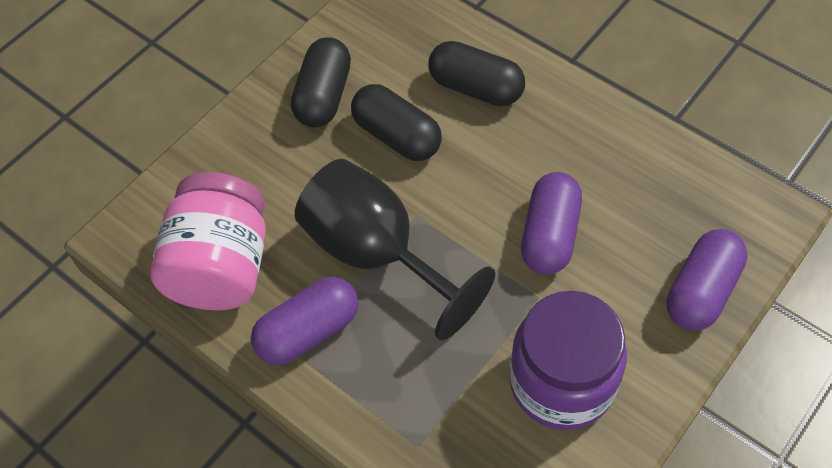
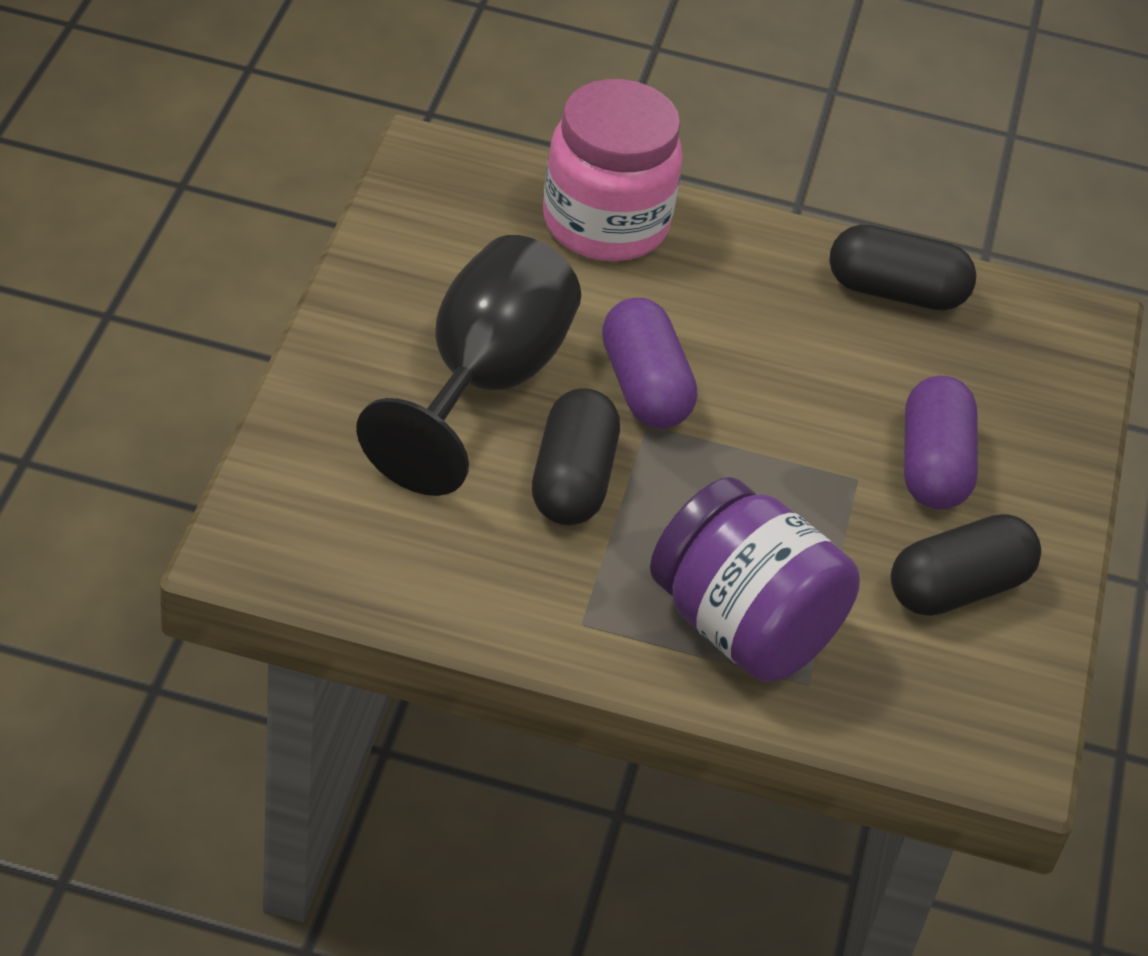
purple capsule: [251,277,358,365] [521,172,582,274] [666,229,748,331] = 3 -> [602,298,697,428] [904,376,978,509] = 2

